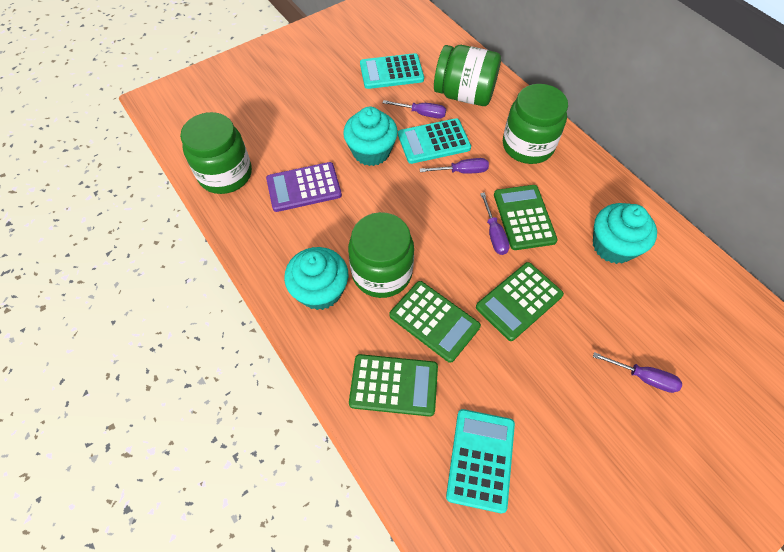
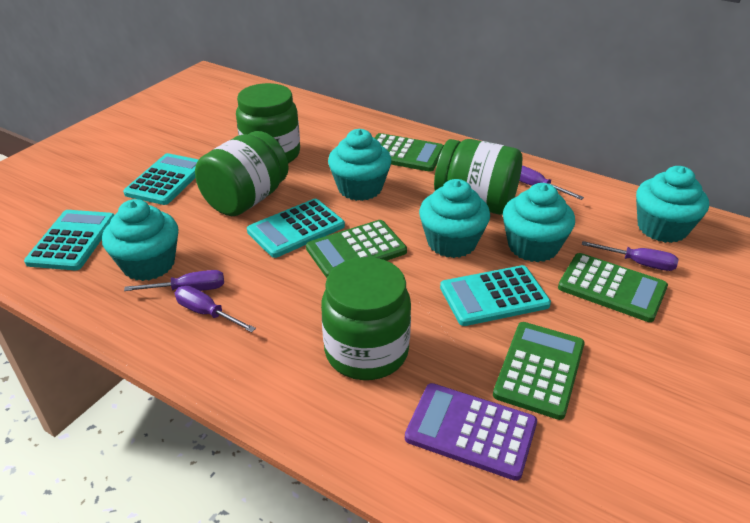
turquoise calculator: [360,53,424,89] [398,118,471,164] [446,409,515,513] = 3 -> [24,210,114,270] [123,153,199,205] [247,199,345,258] [440,265,551,326] = 4
turquoise cupcake: [284,247,348,310] [343,107,398,166] [593,203,657,264] = 3 -> [102,199,179,281] [328,129,391,201] [419,179,490,258] [503,183,575,262] [636,166,709,243] = 5

